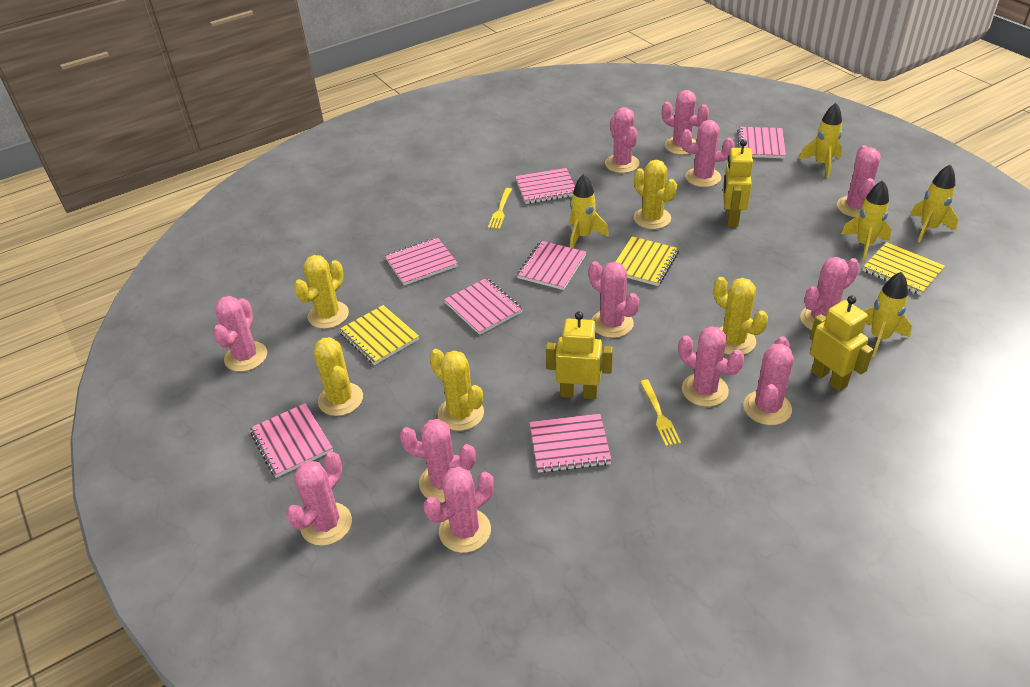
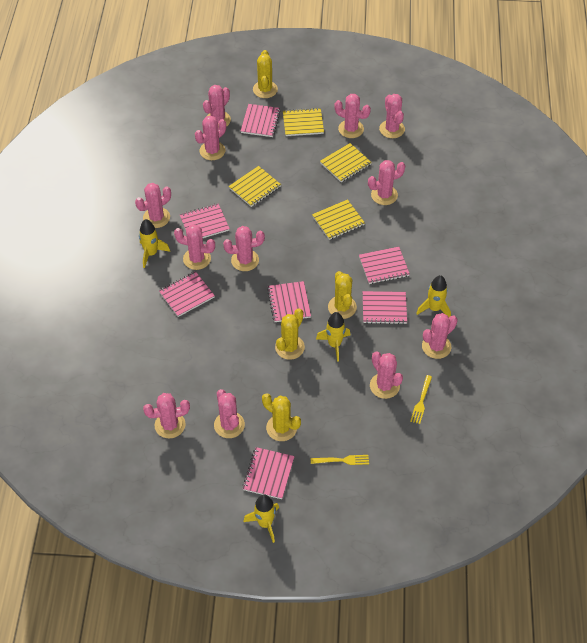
yellow cactus: [294,255,349,329] [314,337,363,416] [429,349,484,431] [634,160,677,229] [713,277,768,355] = 5 -> [253,50,278,98] [262,393,301,441] [275,308,305,360] [328,271,357,319] = 4
yellow notebook: [339,305,419,365] [615,236,679,286] [862,242,945,295] = 3 -> [229,166,281,207] [283,108,324,136] [312,199,365,240] [320,143,372,182] = 4
yellow robot: [546,311,613,399] [723,139,753,227] [810,296,874,392] = 3 -> none = 0
yellow rocket: [569,174,609,248] [799,103,842,178] [841,180,891,261] [863,272,912,357] [910,164,958,242] = 5 -> [139,219,170,268] [244,494,279,543] [316,312,350,362] [416,275,451,317] = 4

